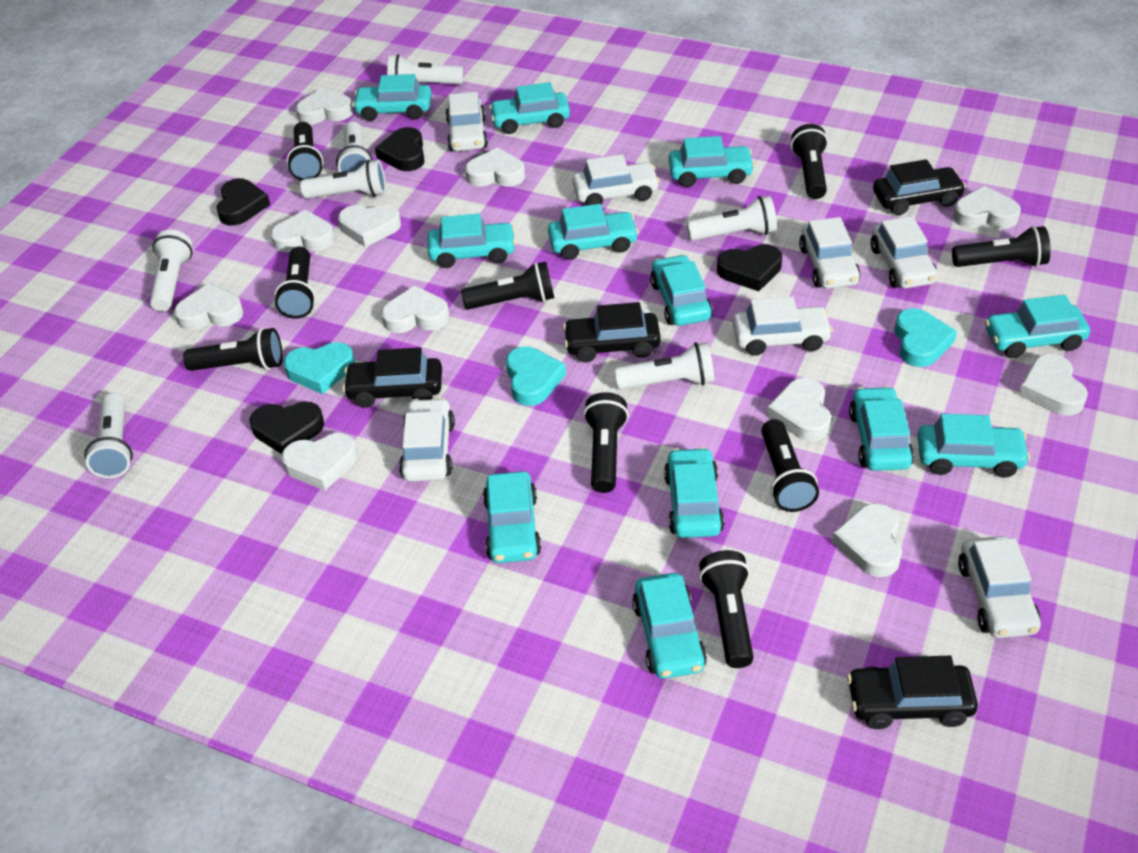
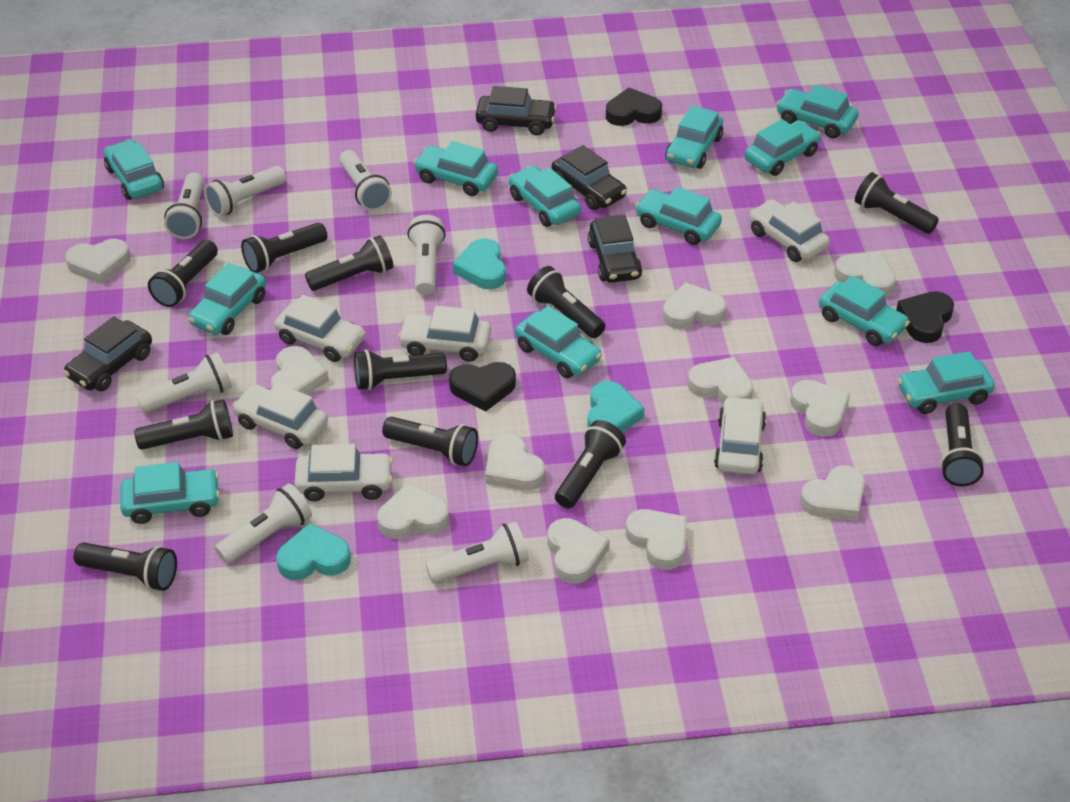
black flashlight: [183,328,283,371] [274,247,316,319] [286,122,323,181] [461,261,554,310] [583,392,629,493] [699,550,754,668] [761,419,819,512] [791,124,828,199] [952,226,1051,267] = 9 -> [74,543,177,591] [134,399,233,450] [148,240,218,307] [241,223,327,273] [305,235,394,291] [354,350,447,390] [382,417,478,466] [527,266,605,338] [555,420,626,508] [855,172,939,234] [940,403,985,486] = 11
black heart: [217,178,270,226] [249,401,324,454] [375,127,425,171] [717,244,782,291] = 4 -> [449,362,516,412] [606,87,662,126] [896,291,954,343] = 3
white car: [399,398,455,482] [446,92,488,151] [572,154,660,205] [733,297,833,356] [799,217,861,289] [870,216,938,288] [958,536,1041,638] = 7 -> [232,383,328,449] [274,295,366,362] [294,444,393,501] [398,306,491,362] [714,396,766,475] [749,199,830,262] = 6

